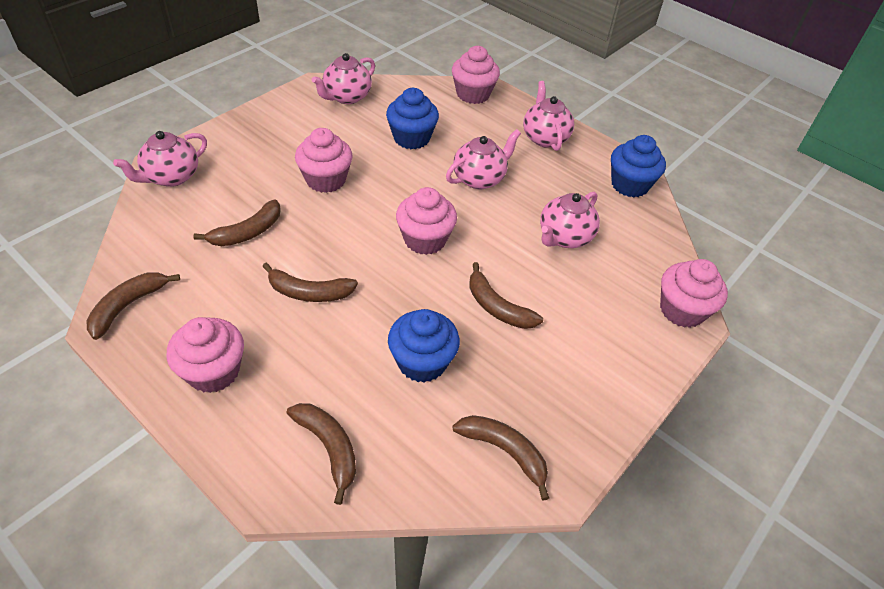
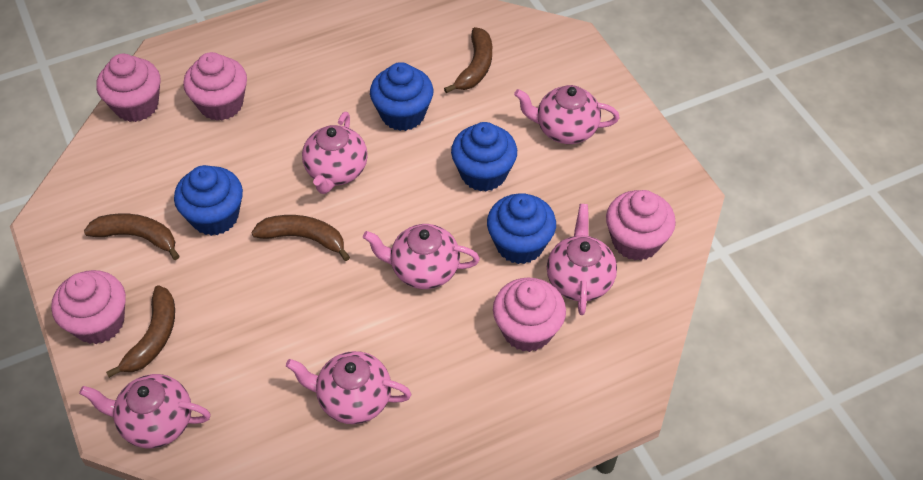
blue cupcake: [386,88,439,149] [388,309,460,383] [611,135,666,198] = 3 -> [174,165,243,236] [370,62,433,131] [451,122,517,192] [487,193,556,264] = 4
brown banana: [87,272,180,340] [193,199,281,246] [262,263,358,302] [287,403,356,505] [453,415,549,501] [469,262,543,329] = 6 -> [84,213,180,260] [106,286,175,378] [251,215,350,261] [444,27,492,93] = 4
pink teapot: [113,131,207,187] [312,53,375,104] [446,129,521,189] [523,81,574,151] [540,192,600,248] = 5 -> [79,374,211,448] [286,351,411,424] [302,112,368,194] [363,224,480,289] [514,85,619,144] [547,204,617,315] = 6

